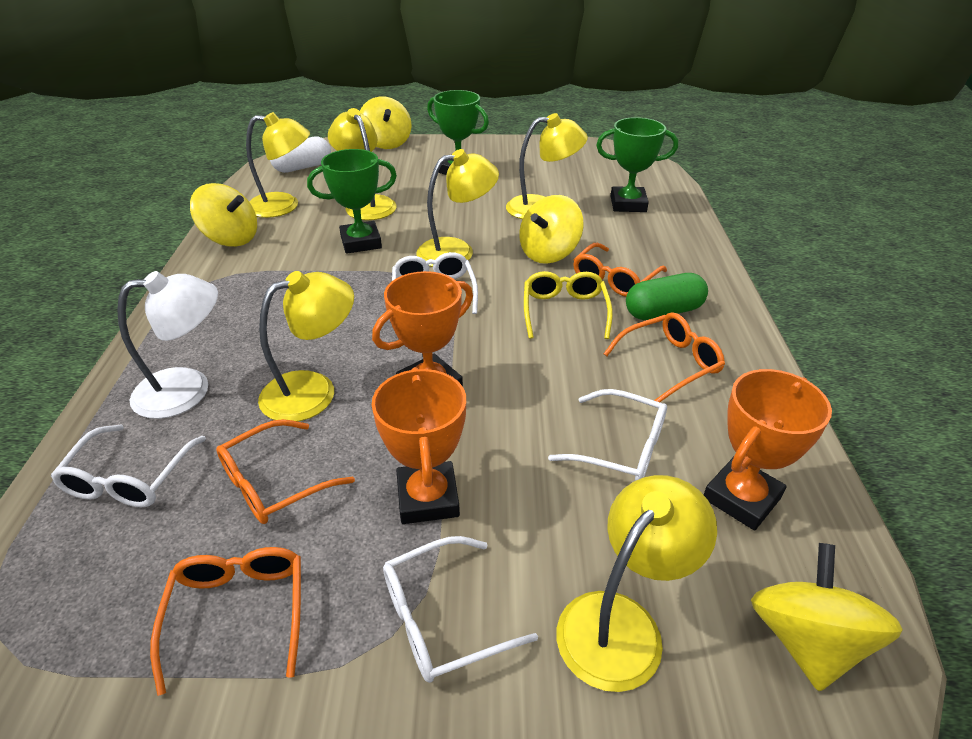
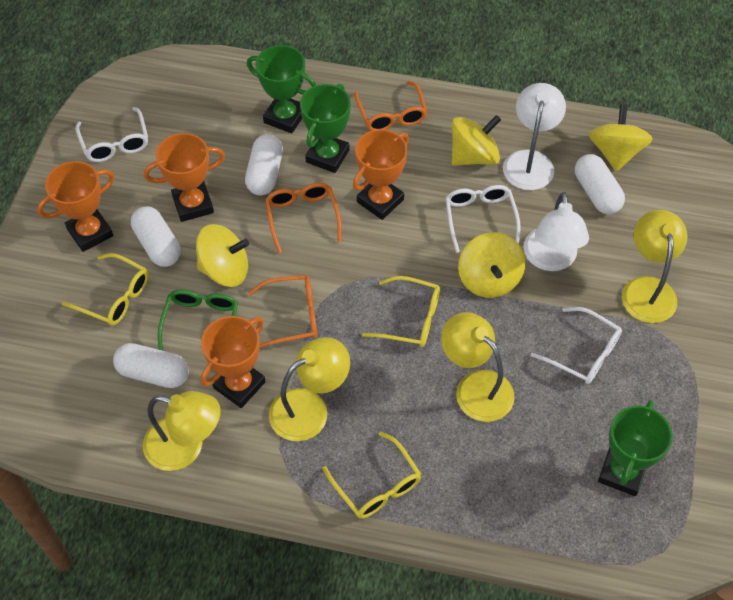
green capsule: [626,273,708,320] = 1 -> none = 0
green glasses: none = 0 -> [158,289,238,351] = 1
orange glasses: [150,547,301,696] [216,419,355,524] [573,243,667,297] [604,312,725,402] = 4 -> [248,275,317,348] [266,183,342,253] [354,81,427,131] = 3
orange trophy: [372,271,473,386] [372,367,466,524] [704,369,832,530] = 3 -> [37,161,114,252] [144,133,225,222] [200,316,265,408] [353,129,409,220] = 4
white capsule: [270,136,331,173] = 1 -> [113,343,189,388] [131,206,181,267] [245,134,283,195] [575,154,625,214] = 4
white glasses: [51,424,206,507] [383,536,538,683] [392,252,478,314] [548,389,667,481] = 4 -> [75,107,148,162] [445,185,521,253] [531,307,622,384] = 3
white lamp: [117,271,218,419] = 1 -> [503,83,566,190] [524,192,589,271] = 2
yellow glasses: [524,271,613,339] = 1 -> [62,253,149,325] [323,432,421,519] [362,276,440,347] = 3
yellow lamp: [246,112,310,218] [258,271,354,422] [328,108,397,220] [416,149,499,267] [506,113,588,219] [557,475,717,692] = 6 -> [143,391,221,471] [269,337,350,441] [441,312,515,422] [622,210,688,323] = 4

